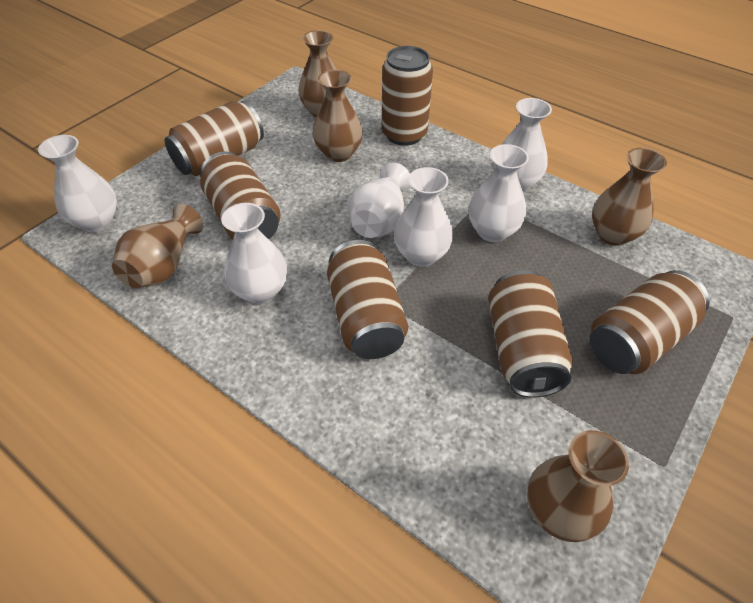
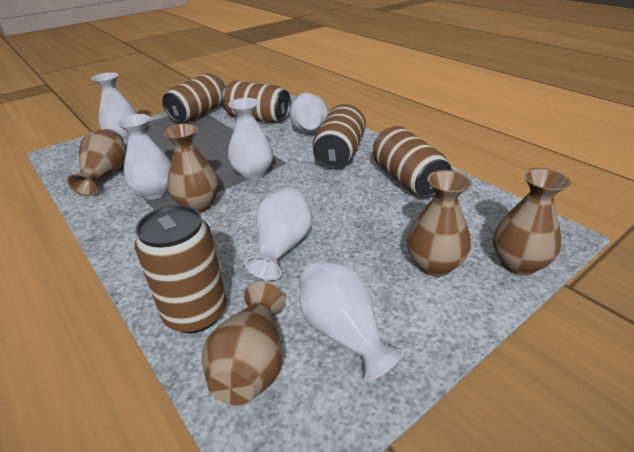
brown can: [165,101,264,176] [200,151,281,240] [327,240,408,359] [381,46,433,146] [488,270,573,398] [589,270,710,374] = 6 -> [135,205,227,334] [162,73,225,123] [222,81,291,123] [313,104,366,169] [373,126,452,198] = 5

